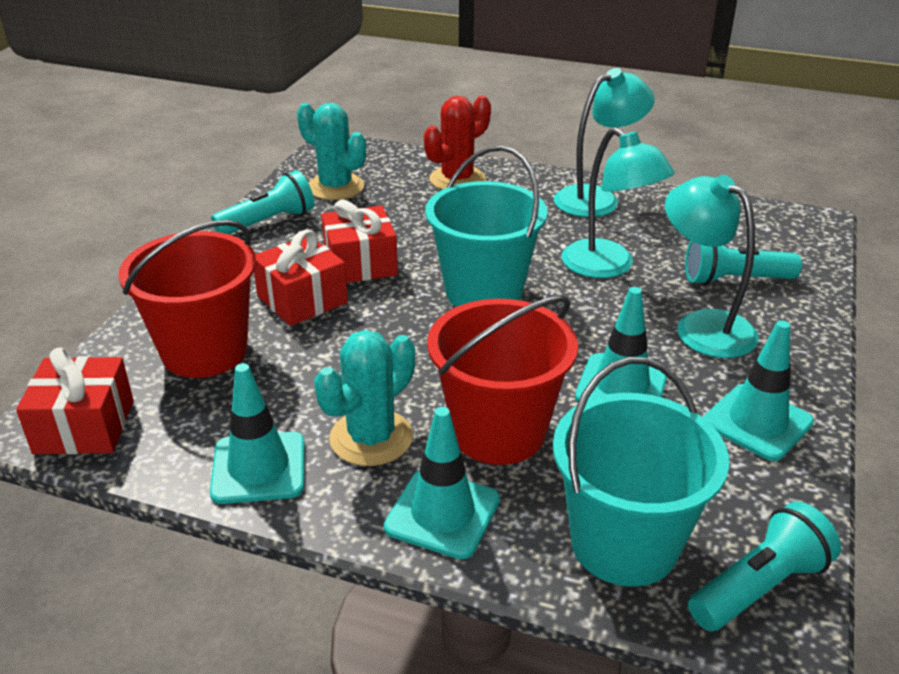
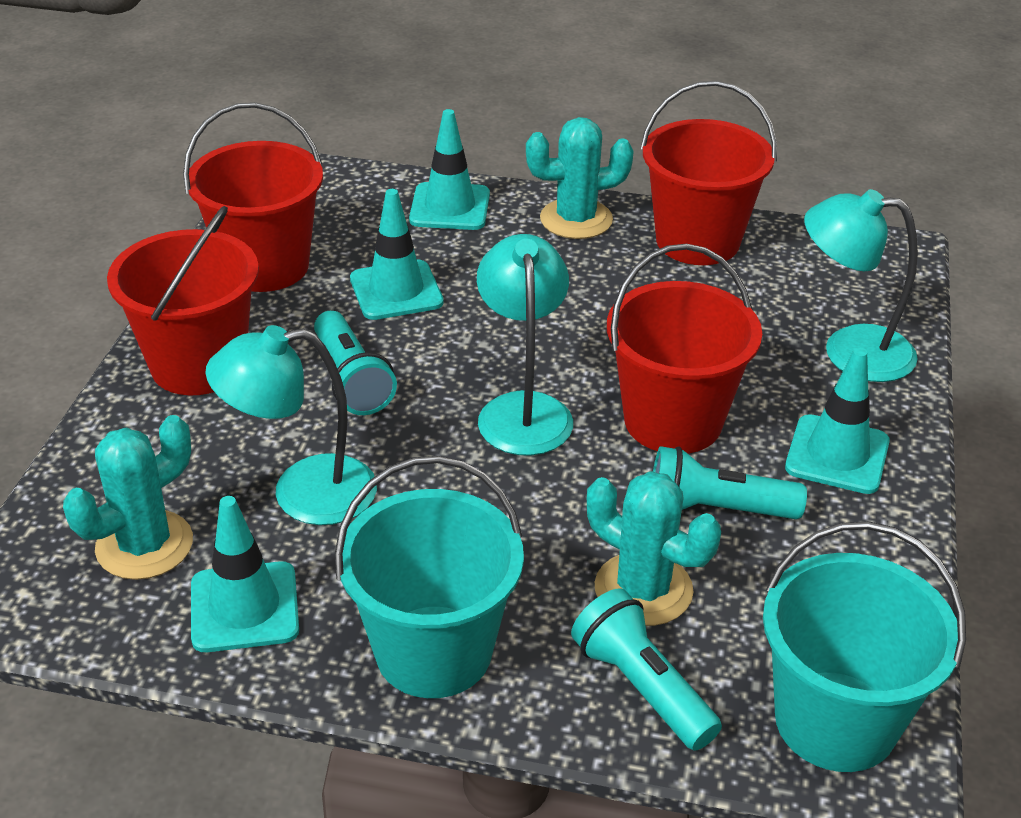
red bucket: [118,220,256,378] [427,295,578,465] = 2 -> [107,206,259,395] [183,102,323,292] [607,244,762,454] [640,81,777,265] = 4
red cactus: [424,95,491,190] = 1 -> none = 0
red gift: [16,348,134,454] [254,229,348,326] [321,199,398,283] = 3 -> none = 0
turquoise cactus: [297,103,366,200] [314,330,415,466] = 2 -> [63,415,193,580] [526,117,634,239] [587,471,721,626] = 3

